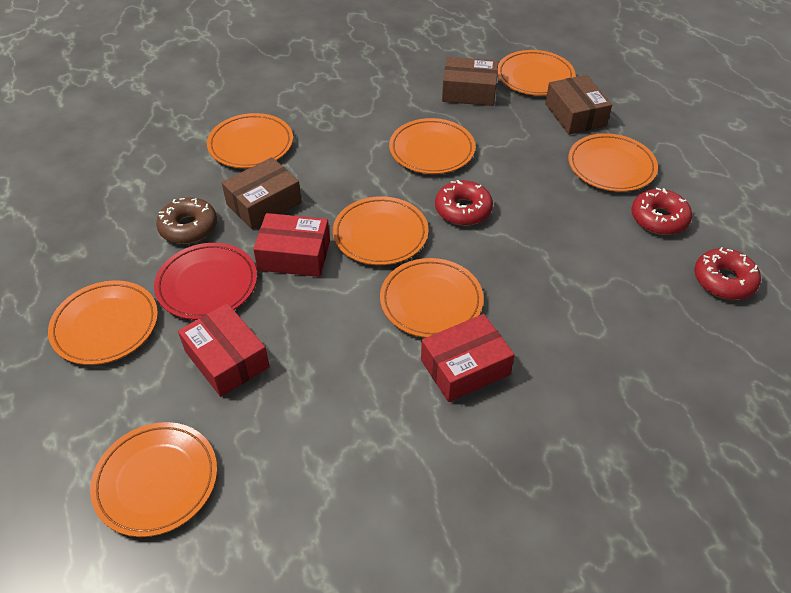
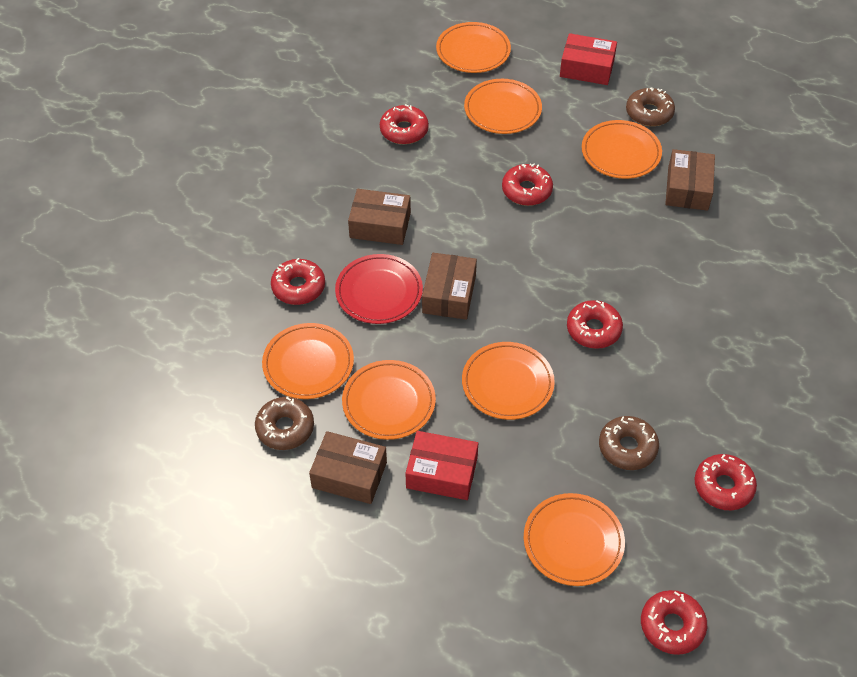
brown box: [222,157,302,229] [442,57,498,106] [545,75,612,135] = 3 -> [309,431,387,504] [348,189,411,245] [422,253,477,320] [665,149,715,211] = 4
brown donut: [156,197,217,244] = 1 -> [255,397,314,450] [599,416,659,470] [626,87,675,126] = 3
orange plate: [48,280,158,365] [90,422,217,537] [207,113,293,168] [333,196,429,265] [380,258,484,338] [389,118,475,174] [498,50,575,96] [568,133,658,192] = 8 -> [262,323,354,399] [342,360,436,440] [436,22,511,73] [462,342,555,420] [464,79,542,134] [524,493,625,586] [582,120,662,179] = 7
red box: [178,303,270,397] [253,213,330,277] [421,314,515,402] = 3 -> [406,431,478,500] [560,33,617,85] = 2
red donut: [435,180,493,226] [631,188,692,235] [694,247,761,300] = 3 -> [271,258,325,305] [380,104,429,144] [502,163,553,206] [567,300,623,349] [641,590,707,655] [695,454,757,510] = 6

